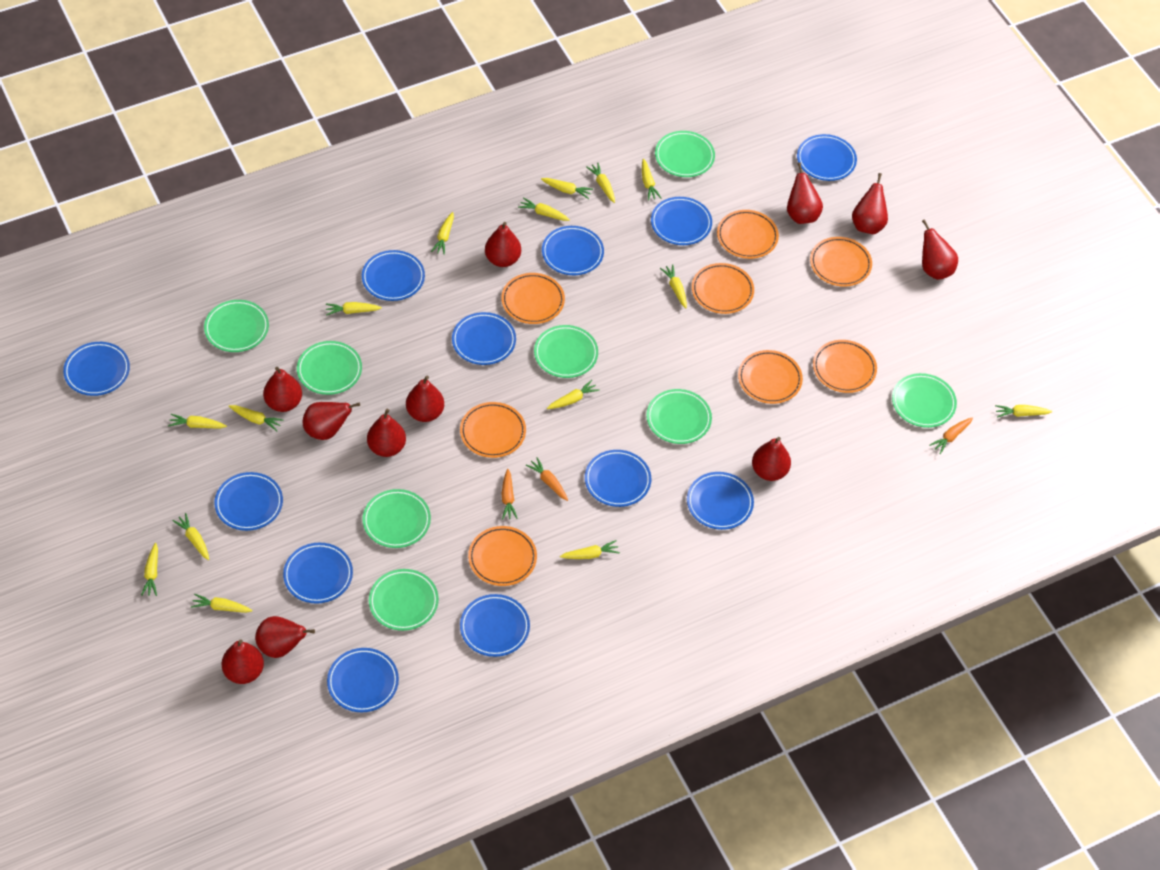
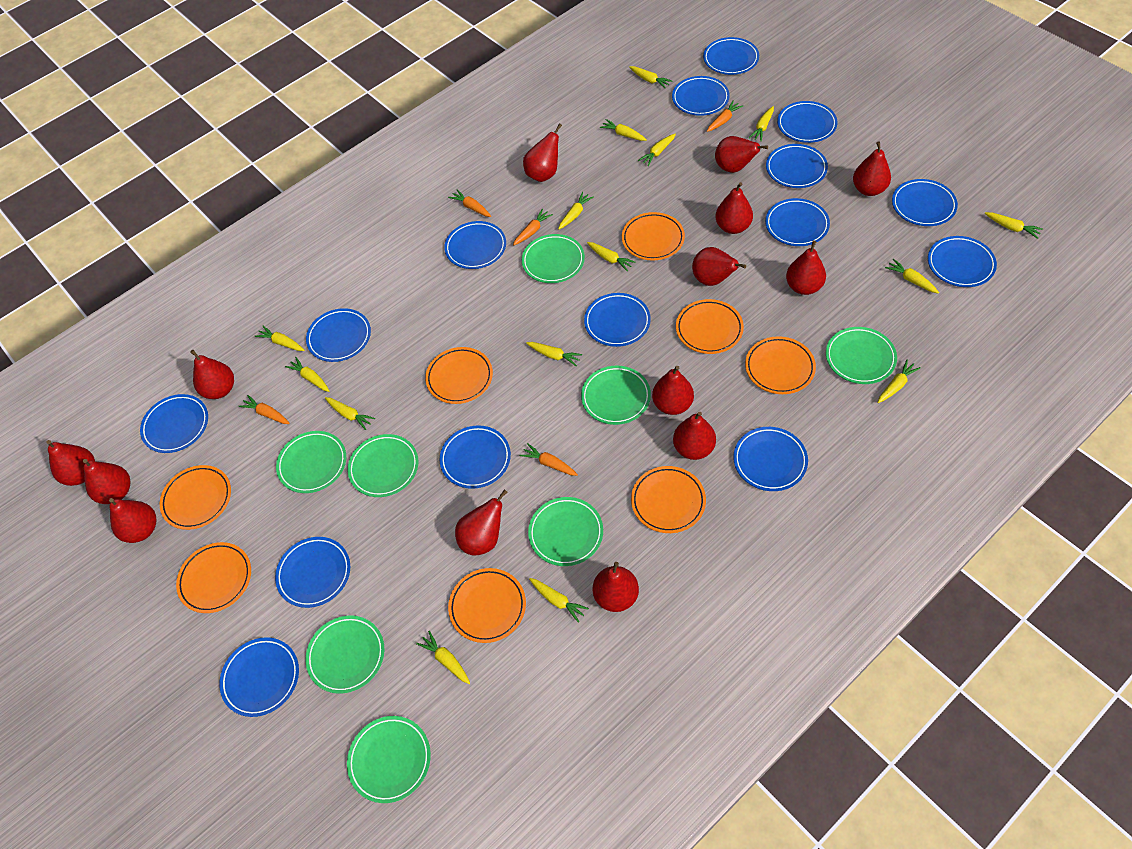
blue plate: [63,342,130,396] [214,472,283,531] [283,543,353,604] [327,648,399,712] [362,250,425,301] [452,312,516,365] [460,594,530,657] [542,226,604,275] [585,450,651,507] [651,197,712,245] [687,472,754,530] [797,134,857,181] = 12 -> [140,394,208,453] [219,637,299,717] [275,537,350,608] [306,308,371,362] [439,425,511,489] [444,221,506,269] [584,293,651,347] [672,76,730,116] [703,37,759,75] [733,427,808,491] [765,198,830,246] [766,144,828,188] [777,101,837,143] [892,179,958,226] [928,236,997,287] = 15
orange carrot: [501,469,518,520] [526,457,568,501] [929,418,973,454] = 3 -> [238,395,290,424] [448,189,491,217] [513,209,553,246] [520,443,578,476] [707,101,743,132] = 5
red pear: [221,639,264,684] [255,616,315,658] [263,367,302,412] [303,402,360,440] [367,409,406,457] [406,376,444,422] [485,222,521,267] [752,437,791,481] [787,162,823,224] [852,173,888,234] [922,219,958,280] = 11 -> [47,440,95,486] [83,459,131,504] [109,498,157,543] [190,350,234,399] [455,489,507,555] [523,123,562,182] [593,562,639,612] [652,366,694,415] [673,412,716,460] [692,247,746,286] [715,136,768,173] [716,182,753,234] [786,240,826,295] [853,141,891,196] = 14

